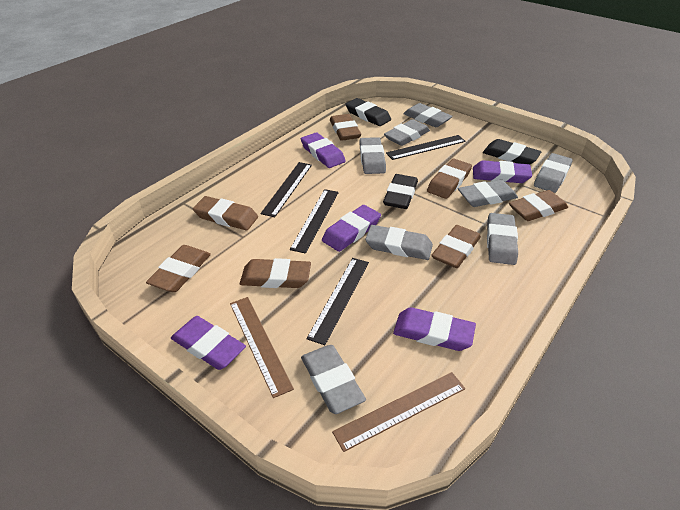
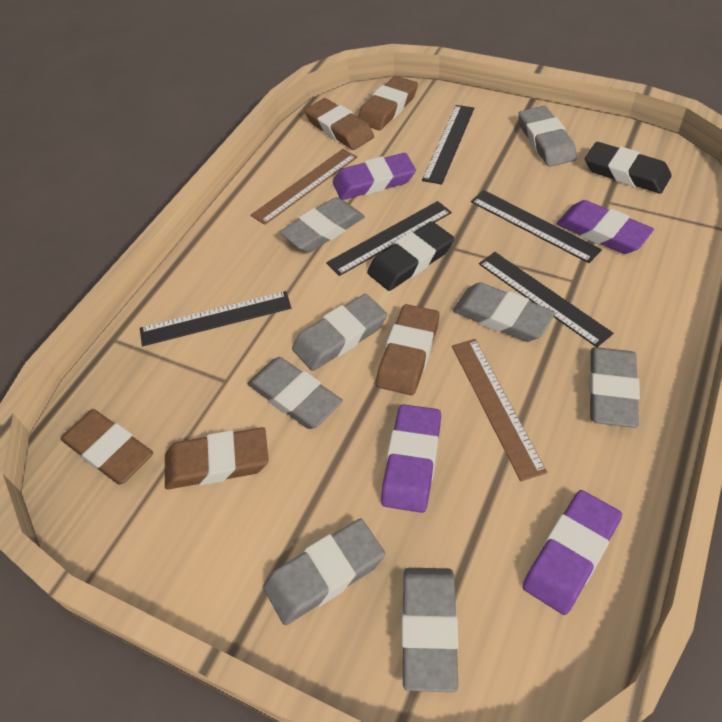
black eraser: [345,98,391,126] [383,174,418,209] [483,139,541,165] = 3 -> [367,221,454,291] [585,142,672,194] = 2
black ruler: [261,162,312,217] [290,189,339,254] [306,258,369,345] [386,135,466,160] = 4 -> [140,291,291,346] [326,201,452,276] [422,105,474,184] [471,190,602,263] [479,252,613,347] = 5
brown eraser: [146,245,211,292] [193,196,258,230] [240,258,311,288] [330,114,361,141] [427,159,472,199] [431,225,481,268] [509,190,568,221] = 7 -> [61,409,153,485] [165,427,269,489] [304,98,374,150] [358,76,418,130] [376,304,440,395] = 5
purple eraser: [171,316,246,370] [301,132,346,168] [322,205,381,252] [393,307,476,351] [473,160,532,183] = 5 -> [333,153,416,200] [381,404,441,513] [523,490,622,615] [557,200,654,254] = 4

